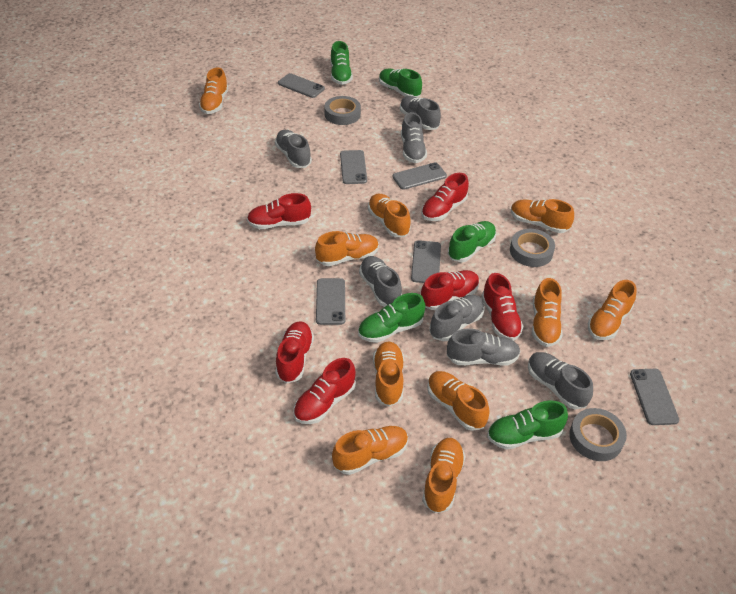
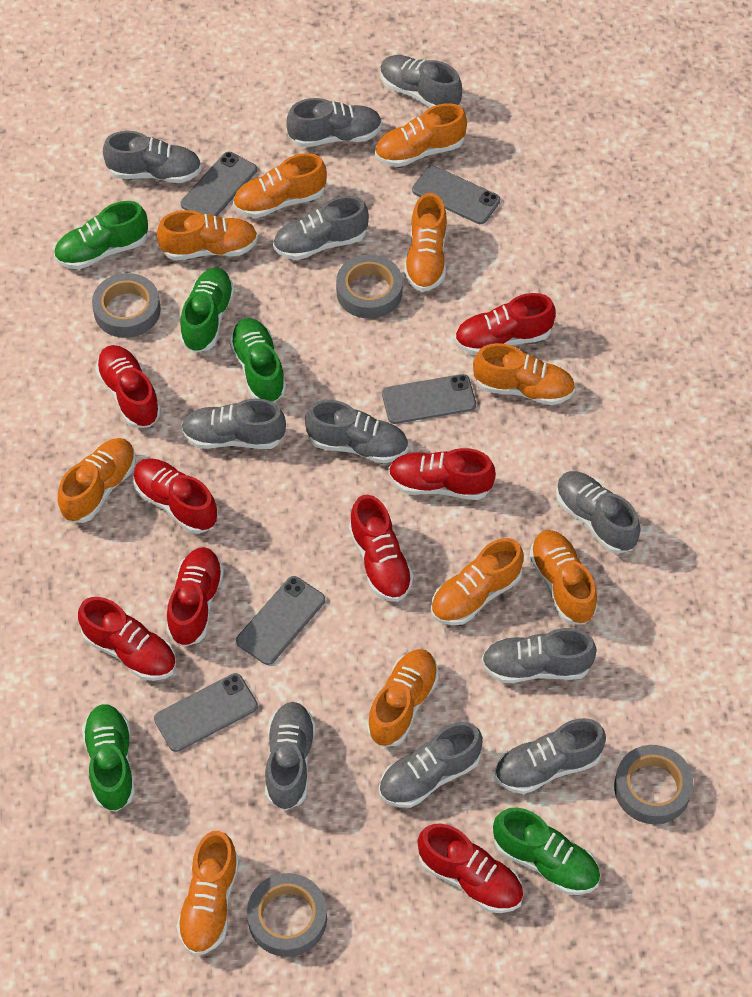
grey phone: [278,73,325,98] [316,278,345,325] [340,150,367,184] [392,162,447,190] [411,240,441,283] [630,369,679,425] = 6 -> [154,673,258,752] [181,152,257,216] [236,576,325,665] [382,374,476,424] [412,165,500,224] = 5
grey shoe: [275,130,312,168] [359,256,402,307] [400,96,441,130] [401,112,427,163] [429,295,485,341] [447,328,521,366] [528,352,593,409] = 7 -> [103,131,202,183] [181,398,286,449] [265,702,316,811] [273,196,369,260] [286,98,382,147] [305,400,408,463] [379,722,483,808] [380,55,462,108] [482,628,597,683] [495,718,606,794] [556,471,640,554] = 11
grey tape: [324,96,361,125] [510,229,555,267] [569,408,627,461] = 3 -> [92,273,161,338] [247,873,327,957] [336,254,403,319] [614,745,693,824] = 4
red shoe: [247,193,311,229] [275,321,314,383] [293,358,356,424] [421,173,469,221] [421,270,480,310] [481,273,523,341] = 6 -> [78,597,176,681] [95,345,161,428] [133,458,218,534] [167,547,224,647] [349,495,414,602] [389,448,496,500] [417,824,523,913] [455,293,556,355] = 8

